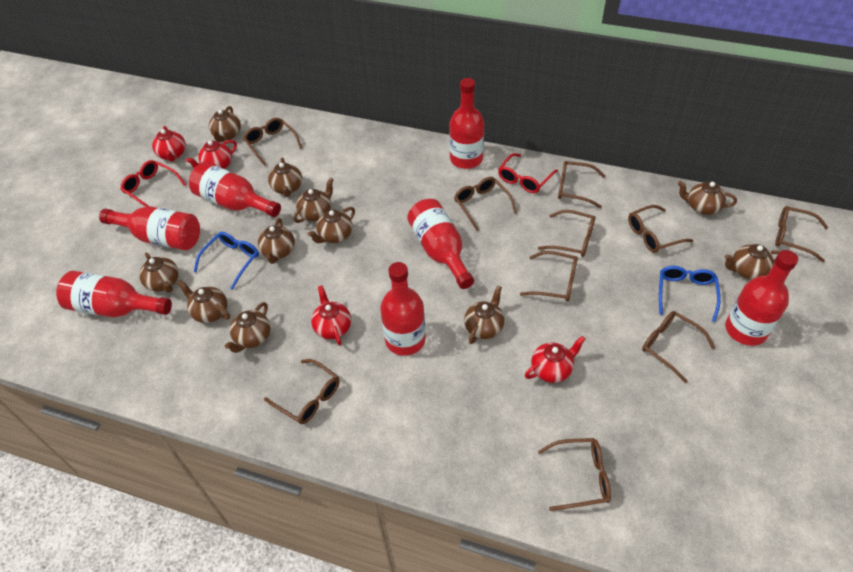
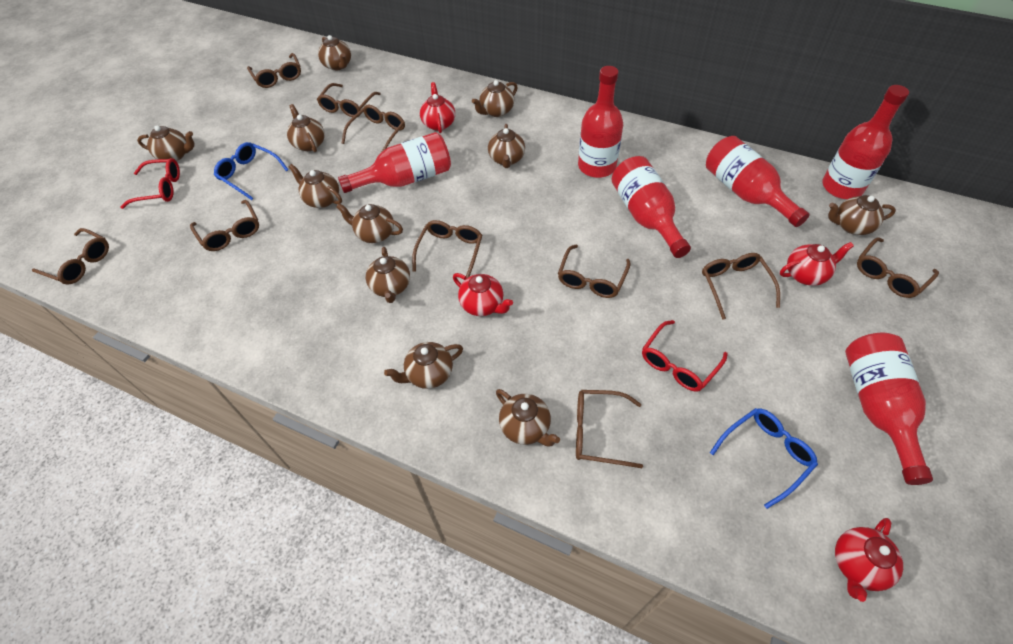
red bottle: [56,271,172,318] [99,206,200,251] [189,162,281,217] [380,262,426,356] [407,199,474,289] [449,78,484,169] [725,250,798,346] = 7 -> [338,132,451,193] [578,66,623,178] [612,156,691,258] [706,136,810,227] [822,85,909,199] [845,333,933,485] = 6

